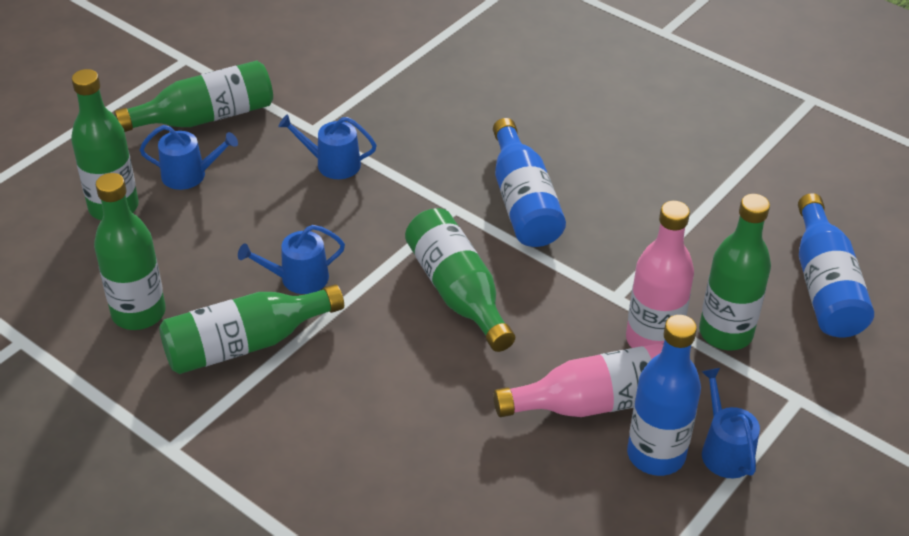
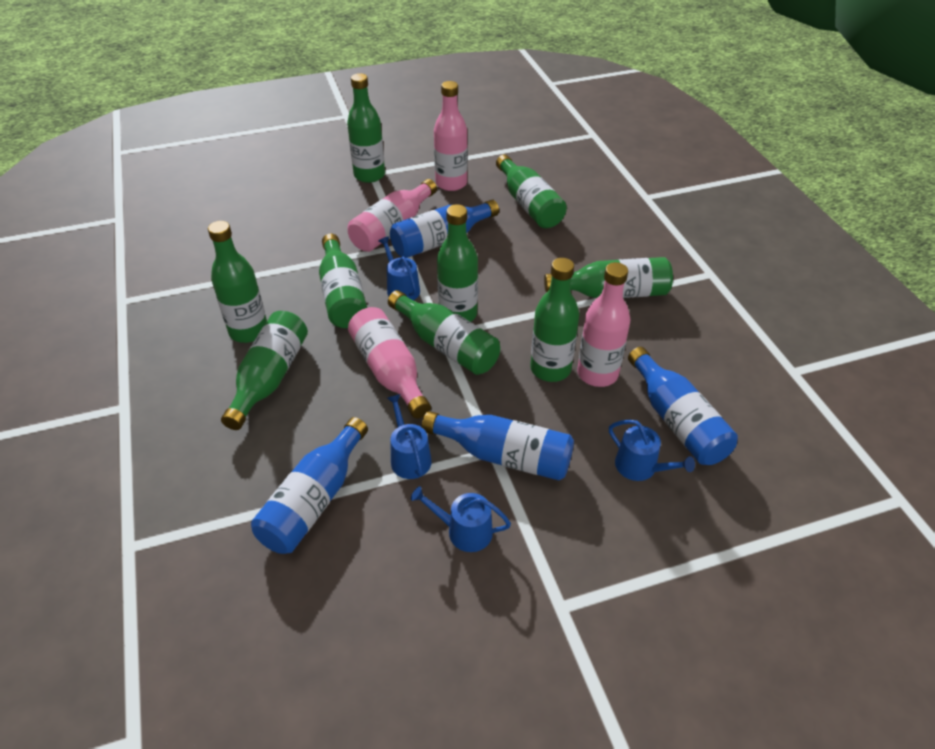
blue bottle: [493,118,566,247] [627,315,701,476] [798,193,874,337] = 3 -> [251,417,368,554] [390,200,499,258] [422,411,574,481] [628,347,738,465] = 4
green bottle: [71,69,139,220] [94,173,166,330] [114,61,273,132] [159,284,344,374] [405,208,515,352] [699,194,771,350] = 6 -> [208,221,267,343] [221,311,308,430] [319,234,367,328] [347,73,385,183] [388,290,500,375] [437,204,478,322] [496,154,567,228] [530,258,580,382] [544,257,673,298] = 9
pink bottle: [493,343,664,417] [626,201,694,348] = 2 -> [348,179,437,252] [348,307,431,418] [434,81,468,191] [577,262,630,387] = 4

